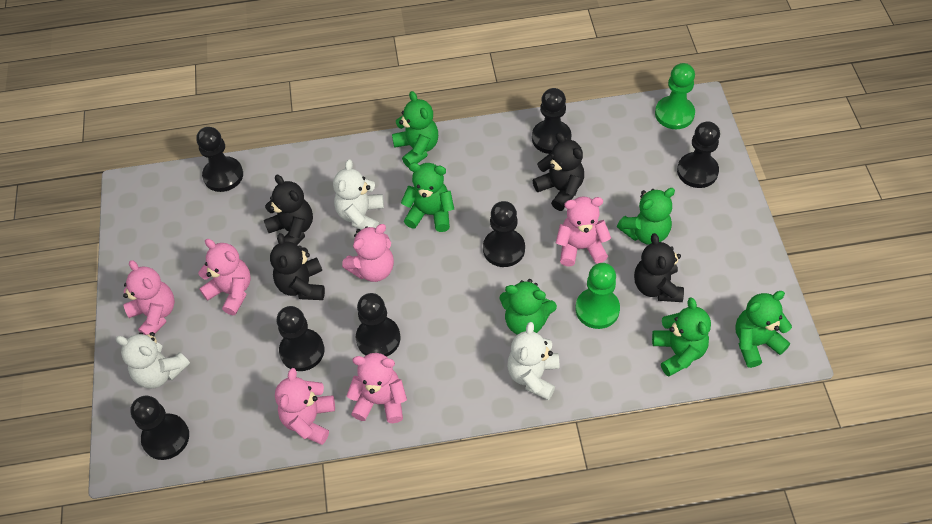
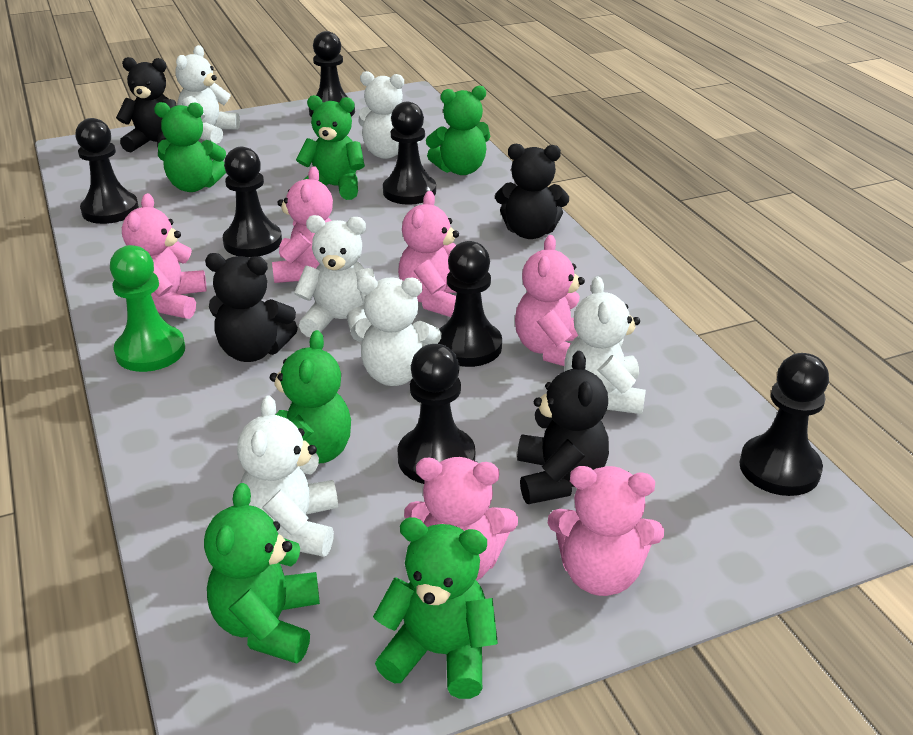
green pawn: [575,263,620,329] [655,63,695,129] = 2 -> [110,245,185,372] = 1
white teddy bear: [115,332,190,389] [333,159,384,230] [507,322,559,400] = 3 -> [176,45,240,144] [237,395,338,557] [294,215,375,337] [351,275,441,386] [358,71,420,159] [564,276,646,414] = 6

